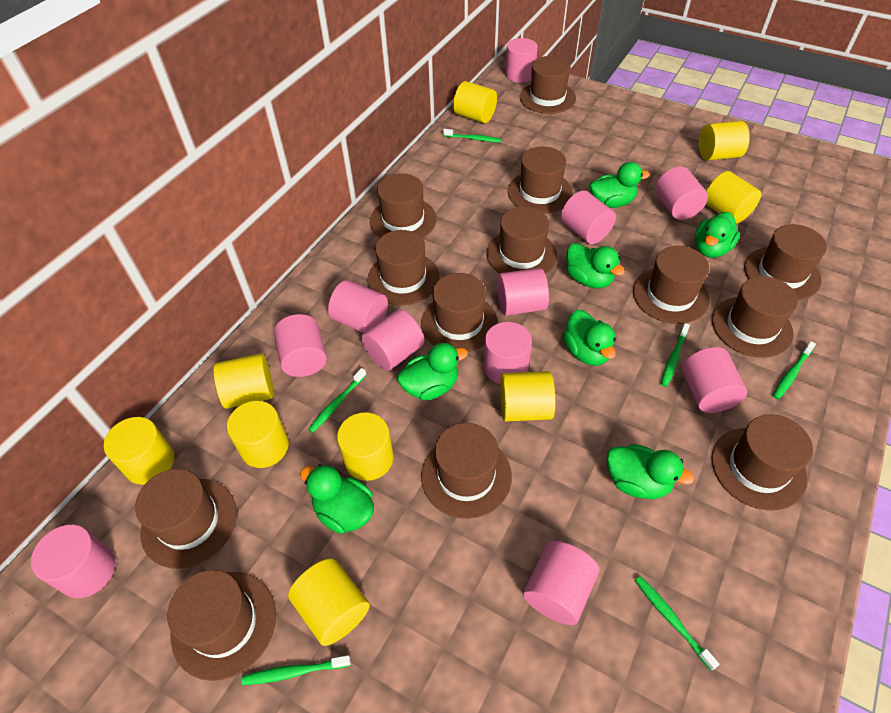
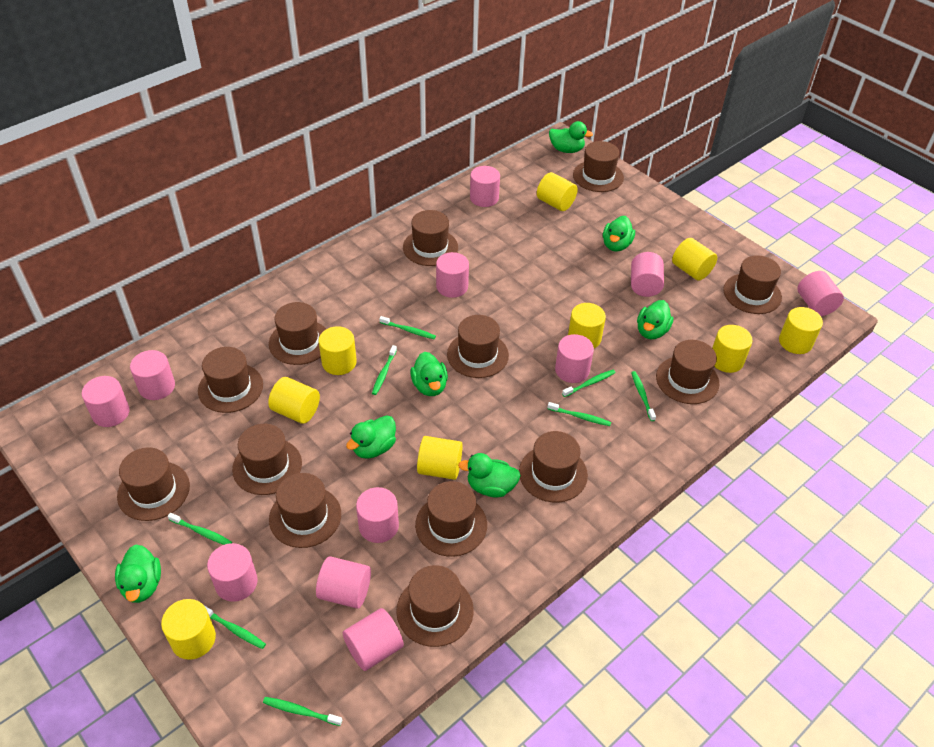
green toothbrush: [241,655,351,685] [308,368,366,433] [443,129,502,143] [635,576,720,670] [661,323,690,387] [773,341,816,399] = 6 -> [168,513,232,545] [205,606,266,649] [263,697,342,726] [372,345,397,395] [379,316,436,339] [547,402,611,426] [562,370,616,397] [631,371,656,421] = 8

